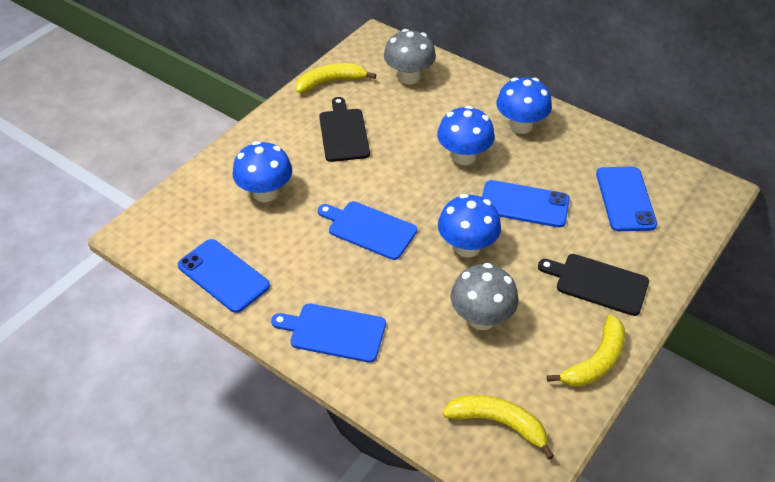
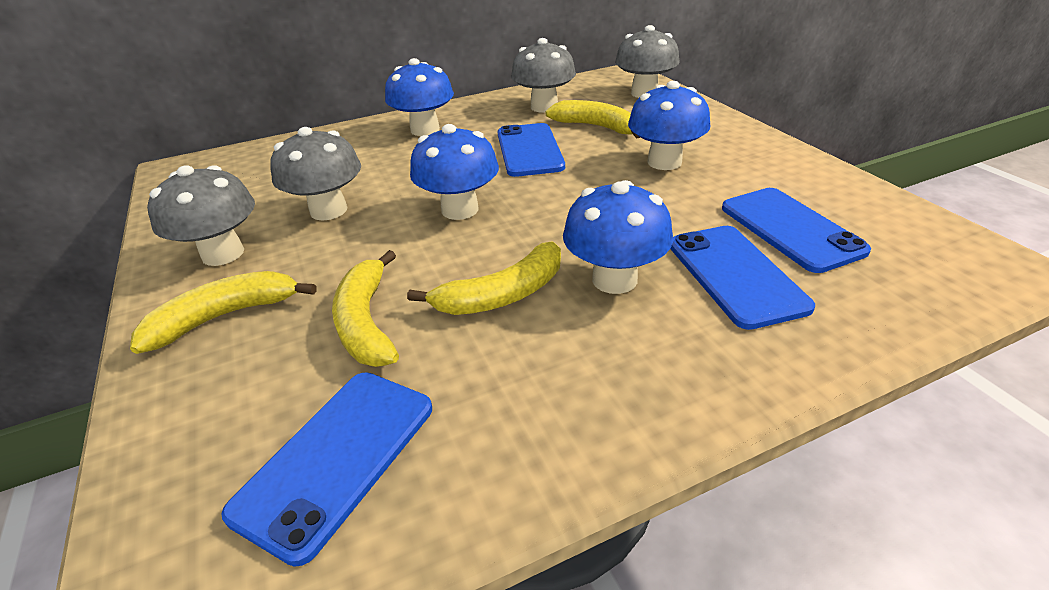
black cutting board: [319,97,370,162] [538,254,649,316] = 2 -> none = 0
blue cutting board: [271,303,386,363] [318,201,417,260] = 2 -> none = 0
blue phone: [178,239,270,313] [482,180,570,228] [596,167,657,231] = 3 -> [221,372,432,567] [498,123,565,177] [670,226,815,330] [722,188,871,273] = 4
grey mushroom: [384,29,436,84] [450,263,518,330] = 2 -> [147,165,255,266] [270,127,361,221] [511,38,576,112] [615,25,680,98] = 4
yellow banana: [296,63,376,93] [442,395,554,460] [547,315,625,387] = 3 -> [130,271,317,354] [332,250,399,367] [407,241,561,315] [545,100,640,138] = 4

